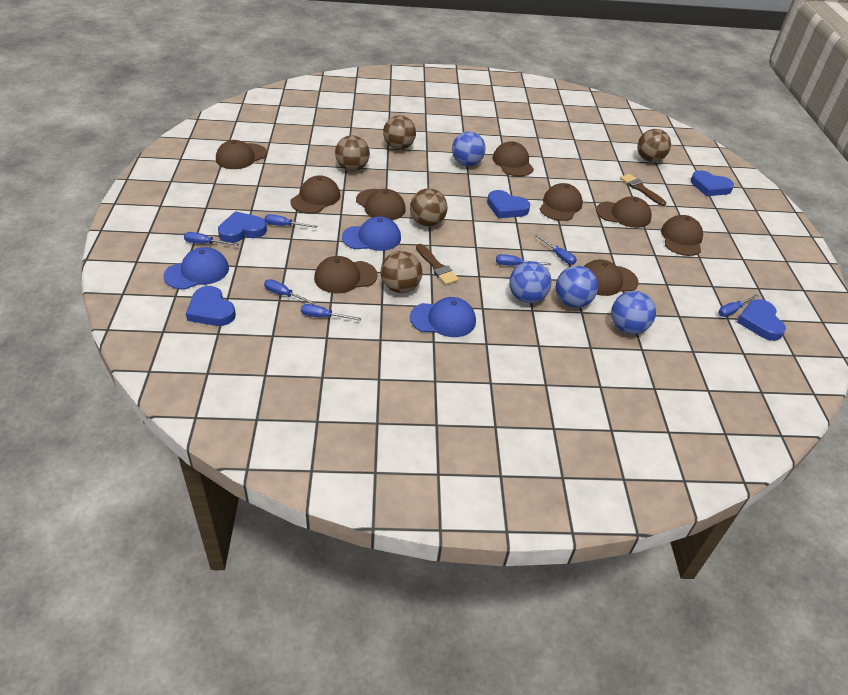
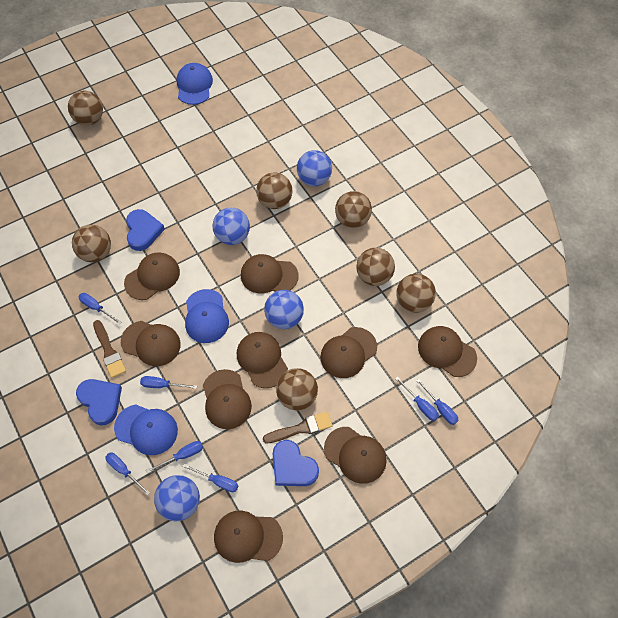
blue heart: [186,286,236,326] [218,211,267,243] [487,190,530,218] [691,170,734,196] [737,299,786,341] = 5 -> [76,379,122,425] [126,209,165,251] [273,440,319,486] = 3
brown ball: [335,135,370,171] [380,251,422,293] [383,115,416,150] [410,188,447,227] [637,129,671,162] = 5 -> [68,91,103,126] [72,225,111,262] [256,172,292,209] [276,368,318,410] [335,191,372,228] [356,248,395,286] [396,274,436,313] = 7

